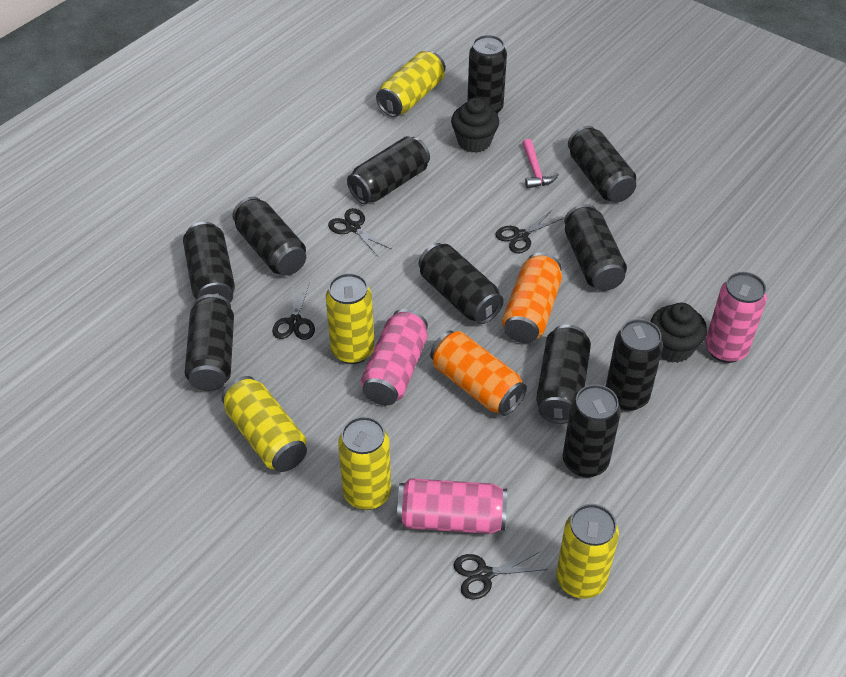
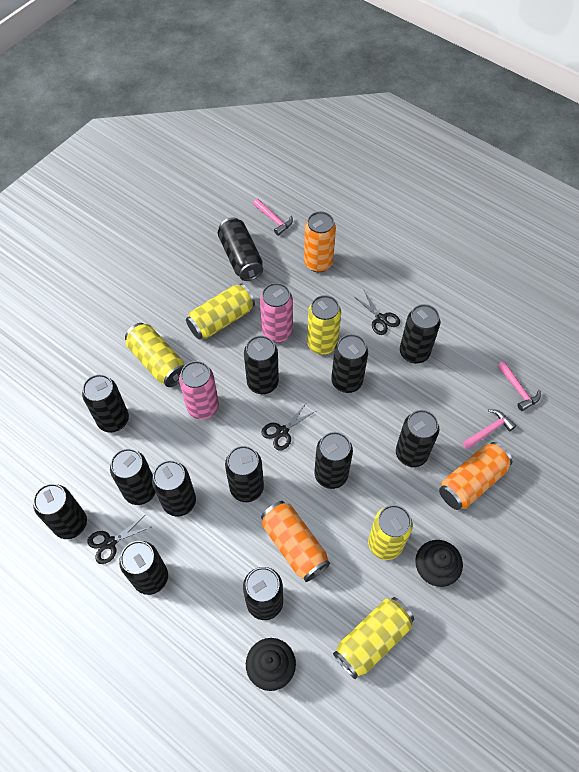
black can: [183,222,235,302] [185,294,234,391] [232,197,306,276] [347,136,430,204] [418,243,504,324] [467,35,507,114] [536,325,591,424] [563,384,621,478] [564,204,627,291] [568,126,636,203] [606,319,663,411] = 11 -> [33,484,87,539] [82,374,129,433] [110,448,156,505] [119,541,168,595] [152,460,196,517] [218,217,263,281] [225,446,264,502] [243,567,283,620] [244,336,279,394] [314,432,353,489] [331,334,368,393] [396,410,439,467] [400,304,440,364] = 13
black scissors: [272,282,315,340] [328,208,391,256] [454,551,547,600] [495,210,564,253] = 4 -> [87,515,151,564] [261,402,316,451] [353,291,400,335] = 3
orange can: [430,331,527,416] [502,253,562,343] = 2 -> [261,501,330,582] [304,211,336,272] [439,442,513,510] = 3
pink can: [361,309,428,405] [397,478,507,534] [705,272,767,363] = 3 -> [179,361,219,419] [260,283,293,343] = 2
pink hammer: [522,139,559,189] = 1 -> [253,199,293,236] [463,409,516,449] [497,361,541,411] = 3

